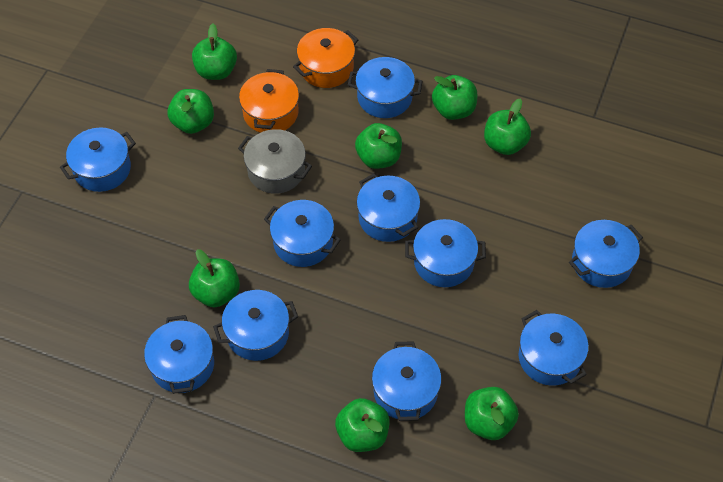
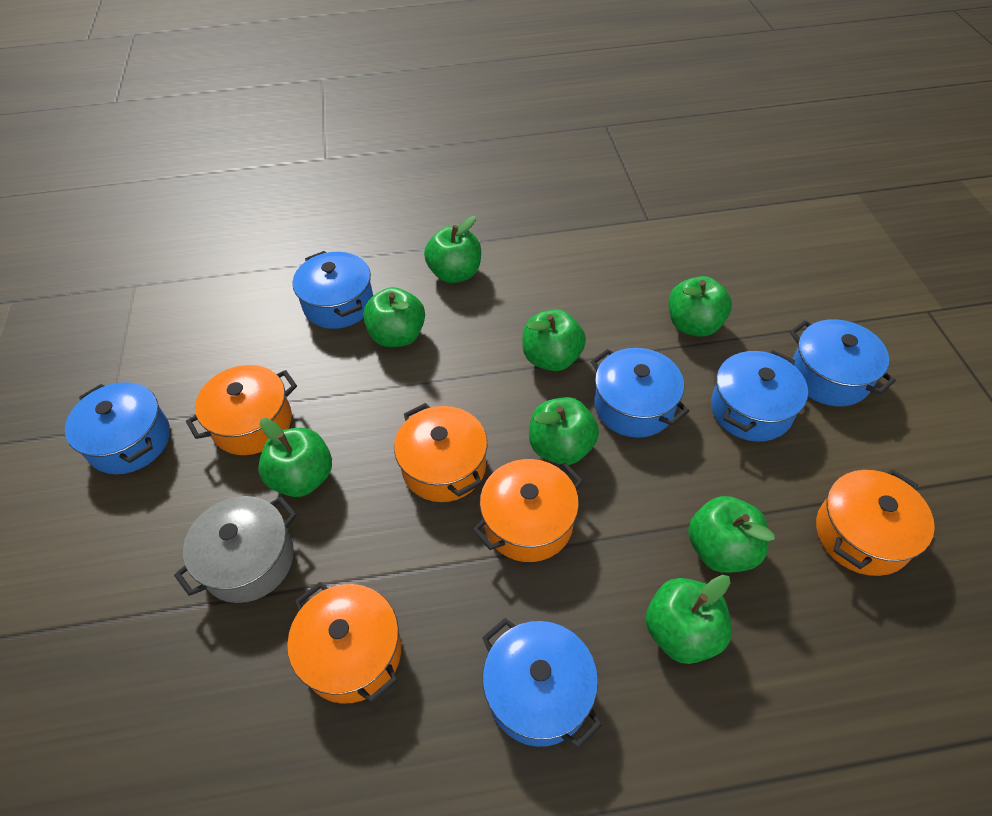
blue pot: [60,128,136,192] [144,315,214,394] [213,290,298,361] [264,200,341,267] [348,57,423,118] [357,174,420,242] [372,341,442,421] [405,219,486,287] [519,310,589,386] [569,220,643,288] = 10 -> [65,382,170,474] [293,251,373,329] [482,618,602,749] [591,348,689,438] [711,350,808,442] [790,319,896,407] = 6
orange pot: [239,69,299,133] [293,28,358,88] = 2 -> [186,365,297,455] [287,582,401,704] [394,403,488,502] [473,459,583,562] [816,469,935,576] = 5

